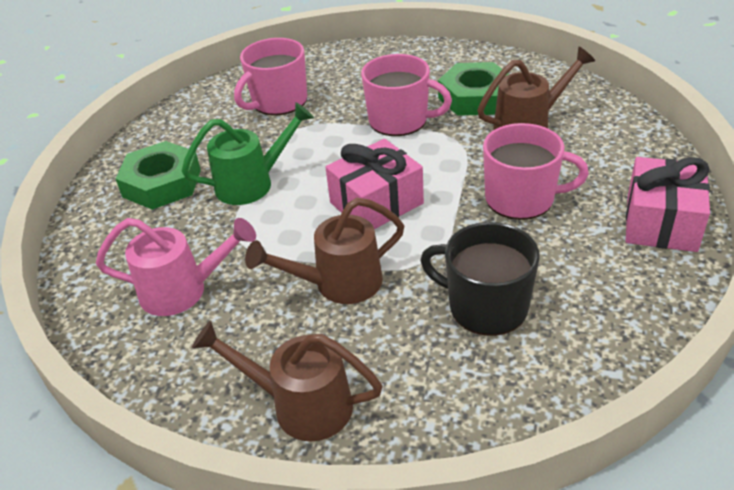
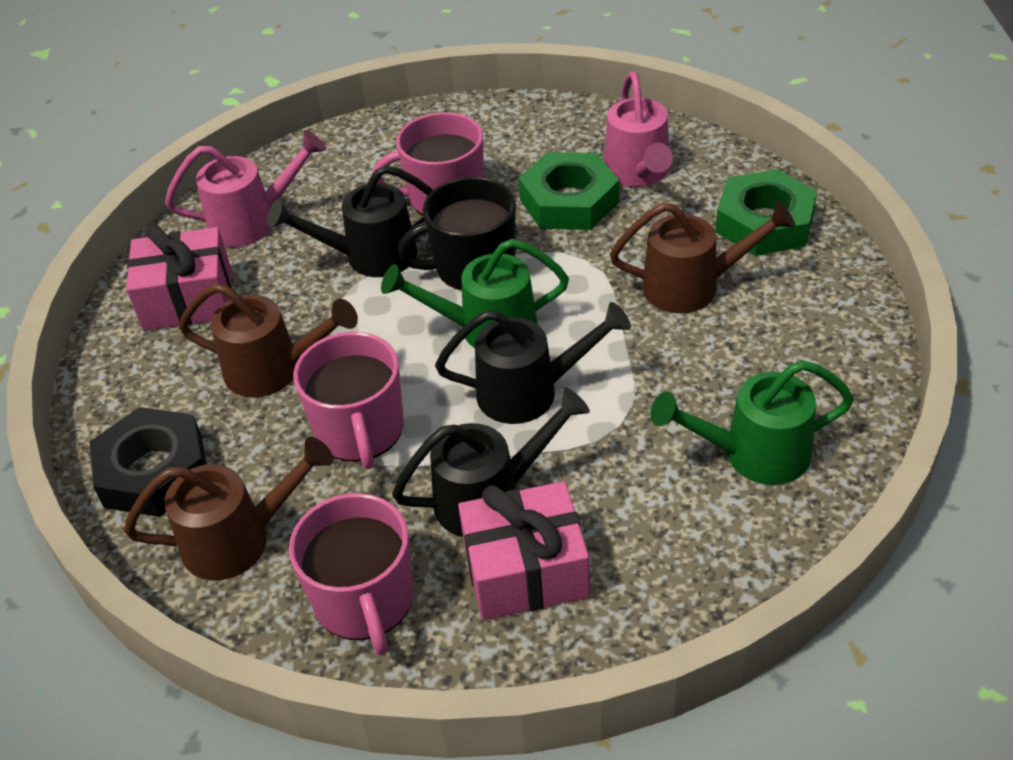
black nut: none = 0 -> [90,407,207,517] = 1
black watering can: none = 0 -> [267,165,433,277] [392,387,590,537] [435,302,631,424] = 3
green watering can: [182,103,314,205] = 1 -> [381,239,569,348] [650,360,854,485] = 2
pink watering can: [96,218,256,316] = 1 -> [165,130,326,247] [604,72,673,187] = 2

